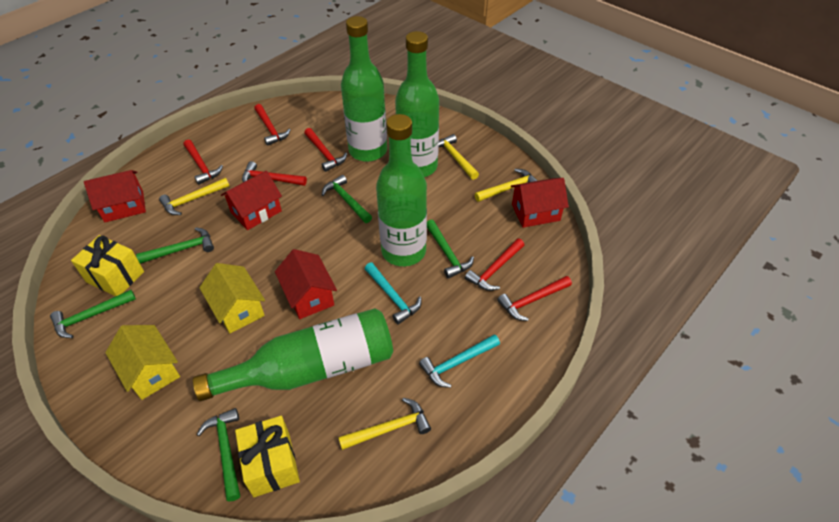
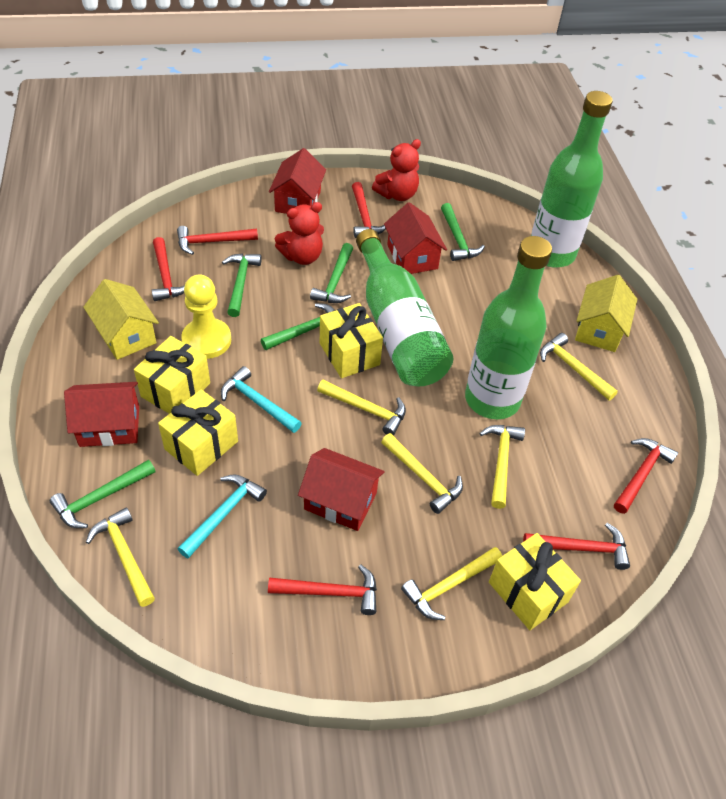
green bottle: [193,308,393,401] [341,16,387,162] [376,114,427,266] [395,31,439,177] = 4 -> [356,229,453,387] [465,236,552,419] [531,91,613,268] = 3
red teddy bear: none = 0 -> [275,202,324,265] [372,139,421,201] = 2
yellow gift: [71,235,144,296] [235,416,300,497] = 2 -> [134,336,210,414] [158,389,238,476] [320,303,383,378] [489,533,581,630] = 4
yellow hammer: [159,178,229,215] [338,398,431,450] [439,134,479,180] [475,169,538,202] = 4 -> [86,507,155,607] [317,380,406,436] [381,433,463,514] [401,547,502,620] [479,425,525,509] [540,333,618,401] = 6
yellow pawn: none = 0 -> [181,275,231,359] = 1

